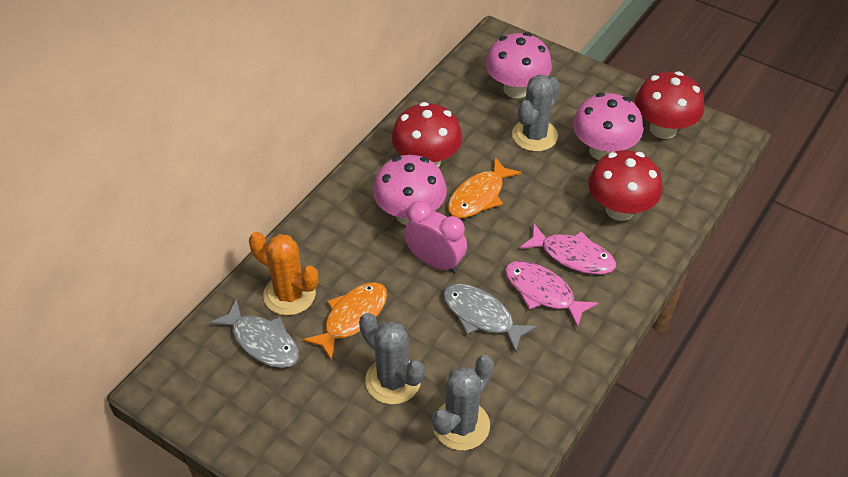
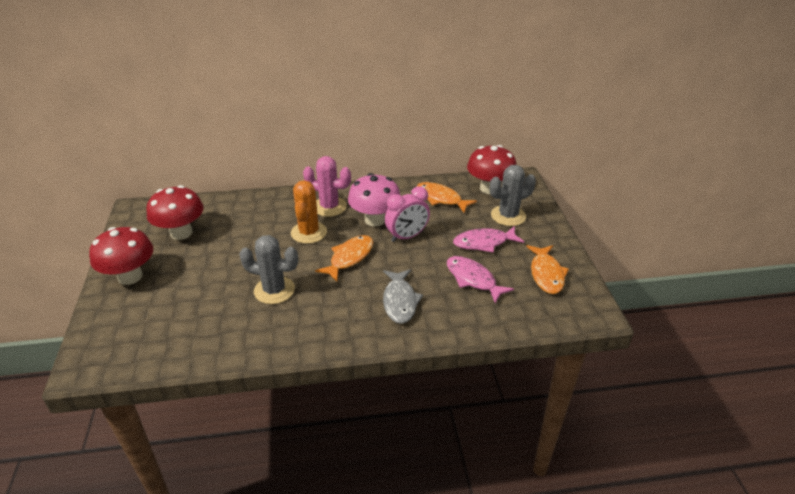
grey cactus: [359,313,425,405] [432,355,494,451] [512,75,560,152] = 3 -> [239,235,298,304] [490,165,536,226] = 2
grey fish: [209,299,299,368] [443,284,537,353] = 2 -> [383,269,423,324] = 1
orange fish: [303,282,387,361] [448,157,522,218] = 2 -> [315,235,374,281] [417,182,477,213] [526,245,569,294] = 3
pink cactus: none = 0 -> [303,156,351,217] = 1
pink mushroom: [373,155,447,225] [485,32,552,98] [573,93,643,160] = 3 -> [348,173,400,227] = 1

